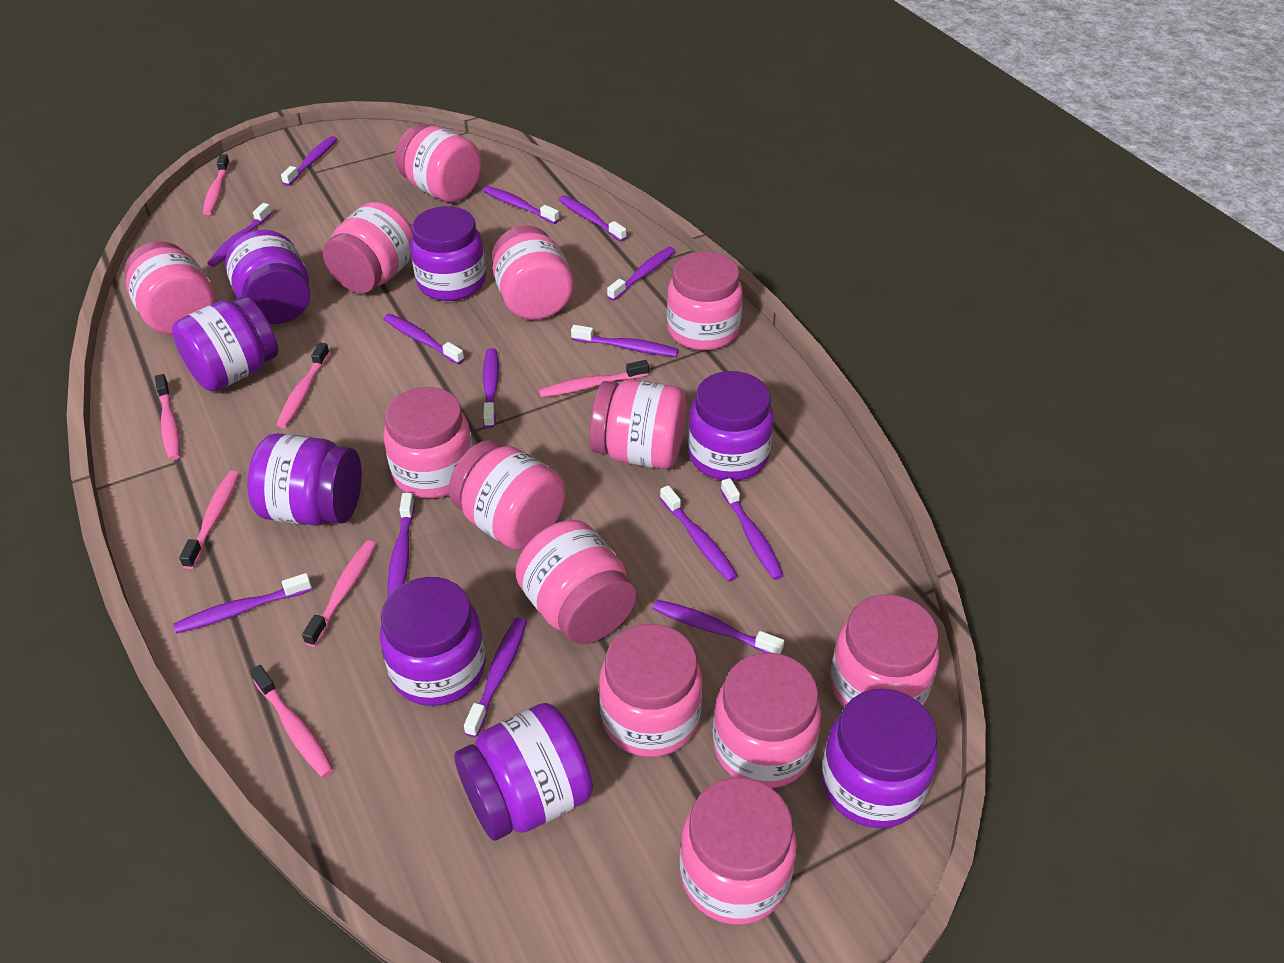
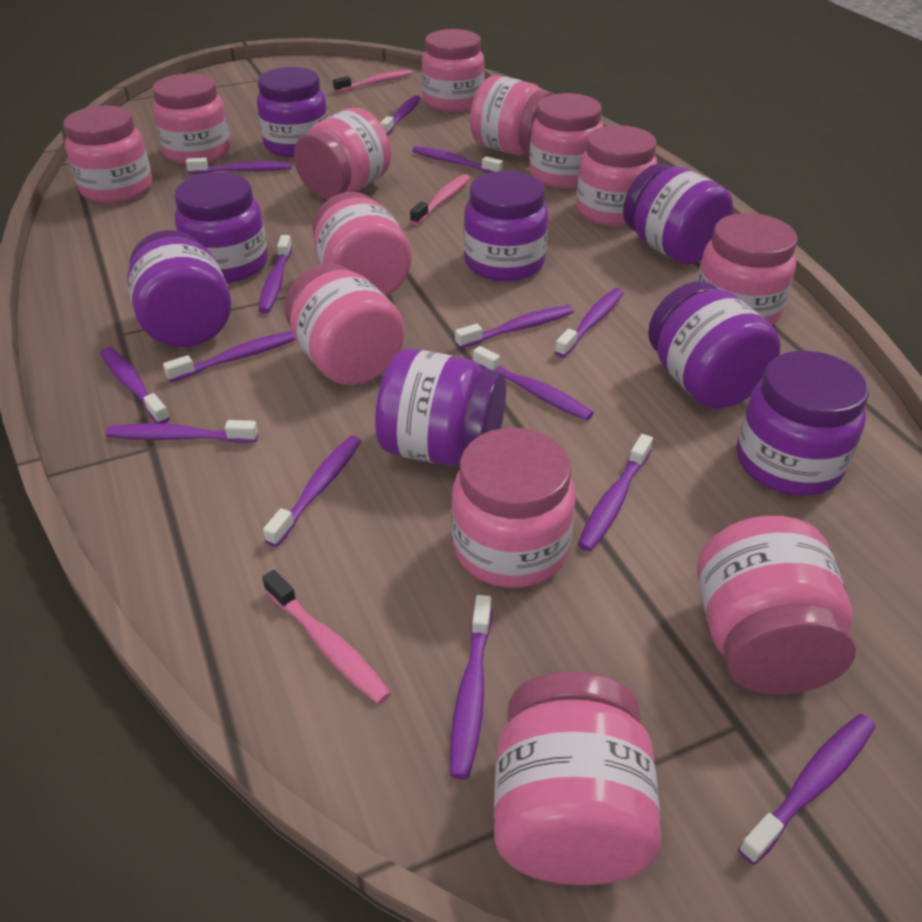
pink toothbrush: [155,374,180,460] [179,471,240,569] [203,154,230,215] [250,665,334,778] [276,343,330,428] [302,540,376,647] [539,360,649,398] = 7 -> [262,570,391,704] [333,69,412,93] [410,174,470,225] = 3

